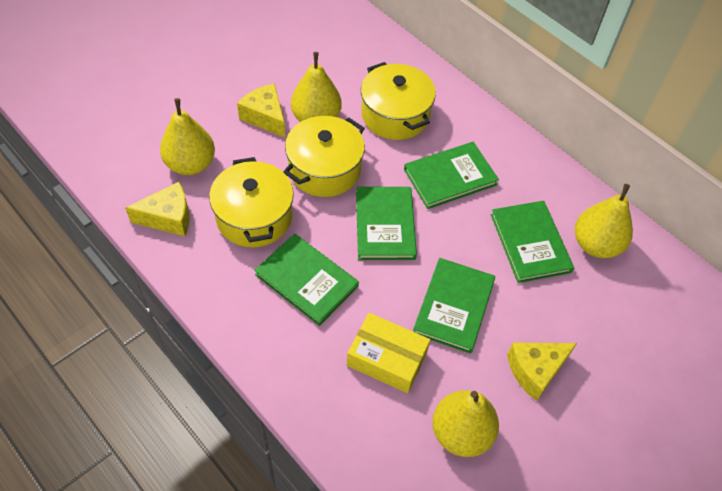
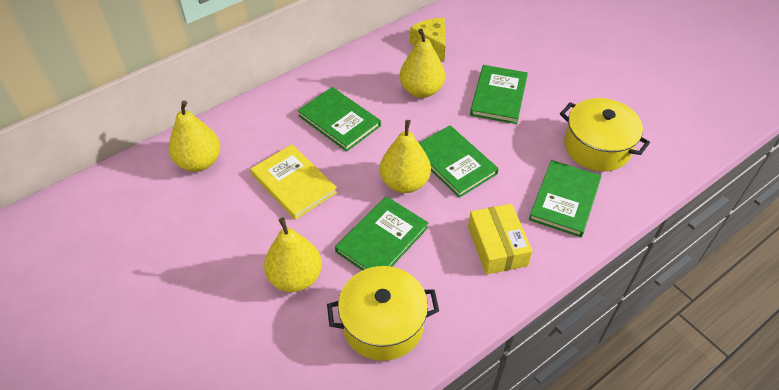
yellow book: none = 0 -> [250,144,337,220] = 1
yellow cheese: [125,182,190,236] [237,84,285,138] [507,343,577,401] = 3 -> [410,18,445,62] = 1
yellow pot: [209,157,294,247] [283,116,365,197] [361,62,436,140] = 3 -> [327,266,439,361] [560,98,650,171] = 2

